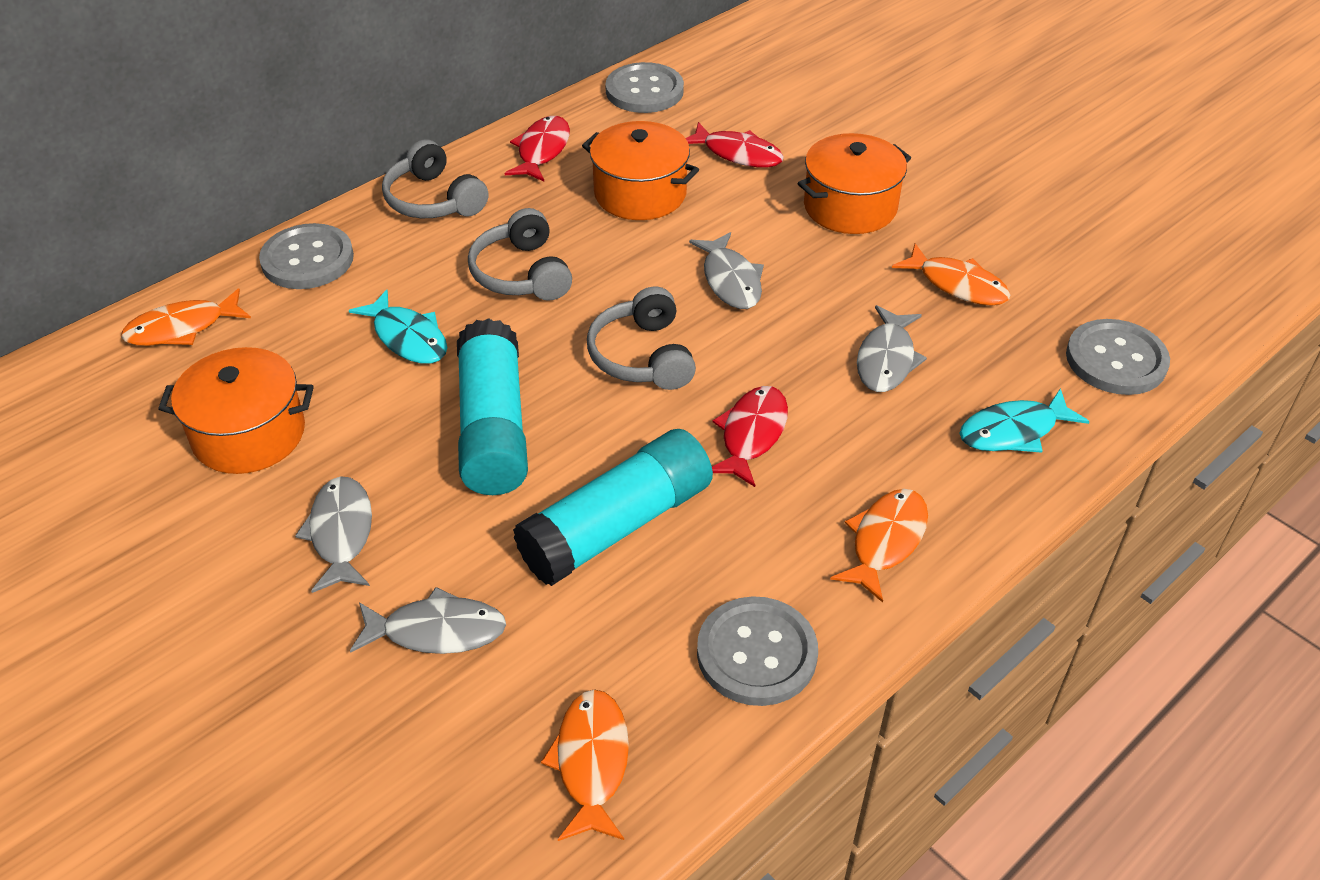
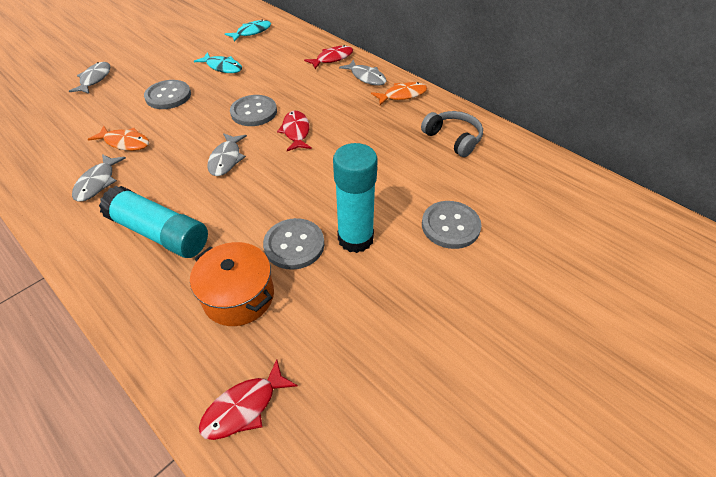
grey headphones: [382,139,488,218] [468,208,572,301] [587,286,696,390] = 3 -> [421,111,483,157] = 1
orange fish: [121,288,251,346] [541,689,629,841] [830,489,928,603] [892,243,1010,306] = 4 -> [88,125,149,151] [371,82,427,105] = 2
orange pot: [158,347,314,474] [582,121,699,220] [798,133,911,234] = 3 -> [190,242,274,326] = 1

